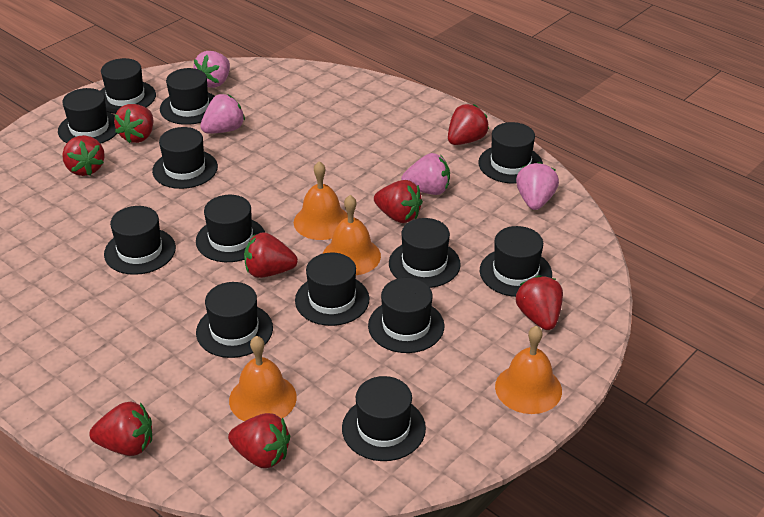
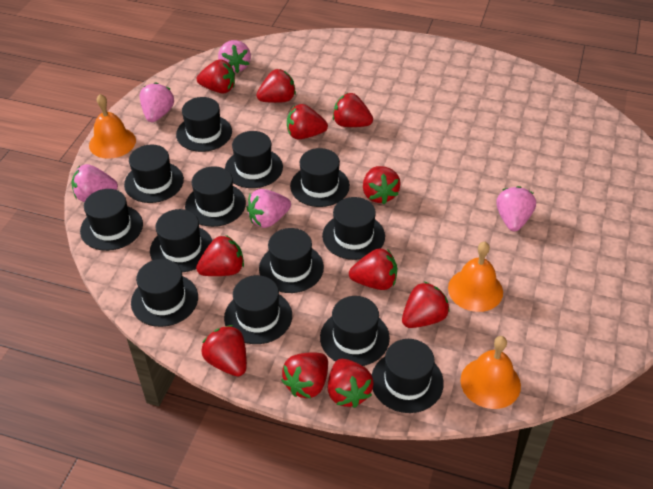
orange bell: [229,336,297,421] [294,161,348,240] [323,195,381,275] [495,326,562,414] = 4 -> [89,94,136,159] [448,242,503,312] [460,336,521,409] = 3
pink strawberry: [193,51,230,88] [200,94,245,134] [401,153,450,195] [516,162,559,210] = 4 -> [71,164,118,202] [140,82,174,122] [218,40,251,73] [247,189,291,228] [496,186,536,231] = 5
red strawberry: [62,135,105,176] [89,401,152,456] [114,104,153,143] [228,413,290,468] [244,232,298,278] [374,180,423,223] [448,104,489,145] [516,275,563,330] = 8 -> [196,235,244,276] [197,59,235,94] [201,325,247,377] [256,69,296,103] [282,352,328,398] [287,104,328,139] [328,359,373,408] [333,93,373,127] [349,248,397,290] [363,166,401,204] [402,282,450,328] = 11

